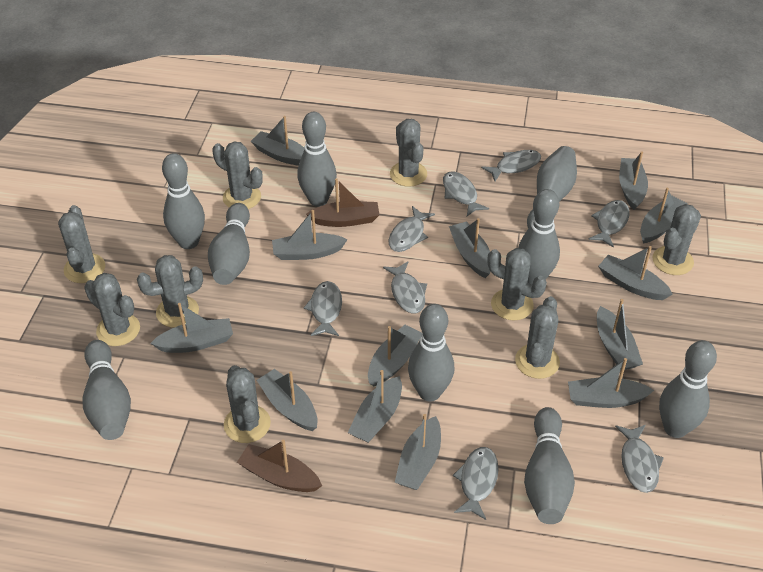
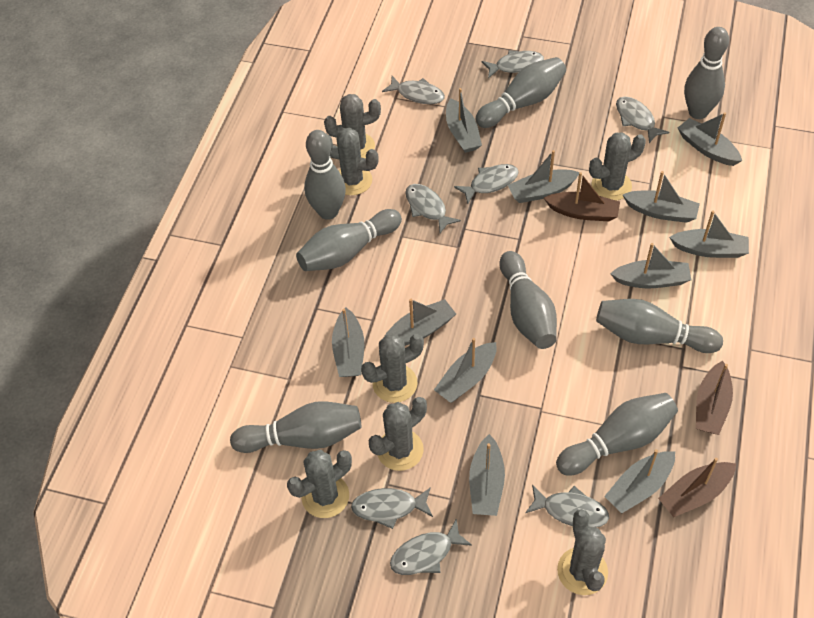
brown boat: [237,440,322,492] [306,179,379,227] = 2 -> [544,172,620,221] [658,458,736,517] [696,361,733,435] = 3
grey boat: [150,303,233,353] [251,116,304,166] [257,369,317,431] [272,210,348,260] [348,370,402,443] [368,325,422,387] [395,414,441,490] [449,218,490,278] [568,358,654,408] [597,299,643,370] [598,246,672,300] [619,151,648,210] [640,188,688,244] = 13 -> [332,308,364,377] [385,299,456,346] [434,338,497,403] [446,88,482,153] [469,434,505,516] [508,150,580,203] [604,449,675,513] [610,243,691,288] [623,171,700,223] [669,210,749,258] [678,112,742,166] = 11
grey bowling pin: [83,340,131,440] [162,153,205,249] [208,203,250,285] [297,112,337,207] [408,304,454,402] [518,189,560,285] [524,407,575,524] [527,146,577,228] [659,340,717,438] = 9 -> [230,401,361,453] [296,209,402,271] [304,130,346,220] [476,57,566,128] [500,251,557,349] [556,393,678,476] [596,299,723,353] [684,27,729,119] = 8
grey cactus: [58,205,105,283] [84,273,140,346] [137,255,203,328] [212,141,263,209] [224,365,271,443] [390,119,427,187] [488,248,547,321] [515,296,560,379] [652,204,701,275] = 9 -> [287,450,352,518] [324,94,381,158] [327,128,379,195] [361,334,424,403] [369,397,427,471] [557,509,608,595] [589,132,646,201] = 7

